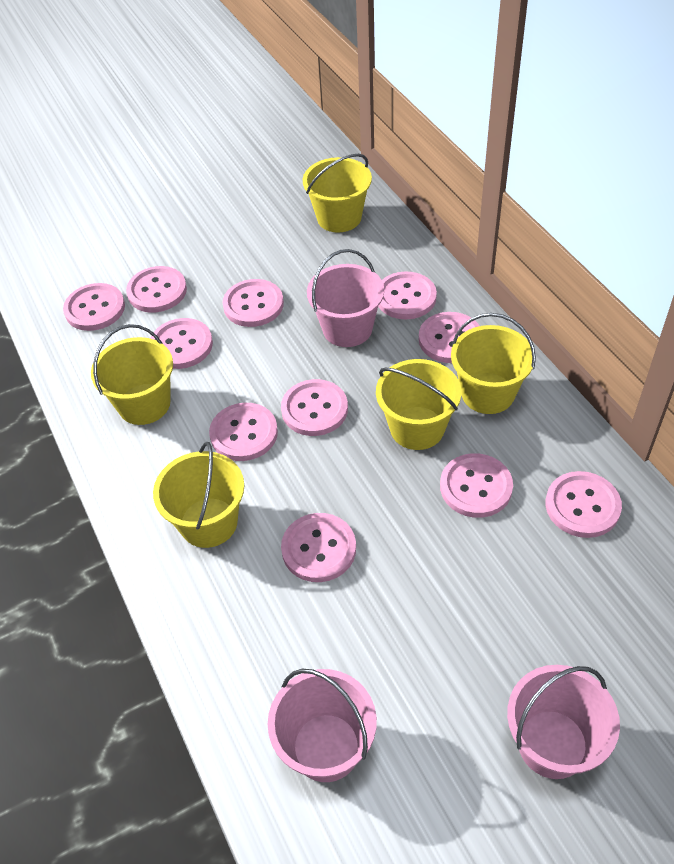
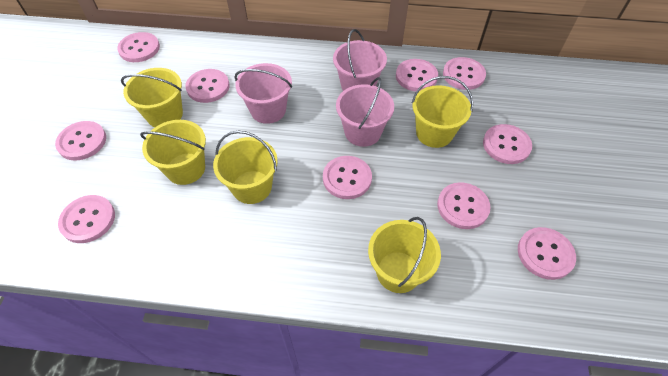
pink button: [63,283,125,331] [126,266,187,313] [150,318,213,369] [209,403,278,461] [223,279,284,327] [281,379,348,436] [281,513,356,582] [378,271,437,319] [419,312,479,363] [440,453,513,518] [546,471,622,538] = 11 -> [55,121,106,160] [58,195,115,243] [117,32,160,62] [186,69,230,103] [323,156,372,199] [396,59,438,91] [437,182,491,229] [443,57,486,90] [483,124,532,164] [518,227,576,280] = 10

